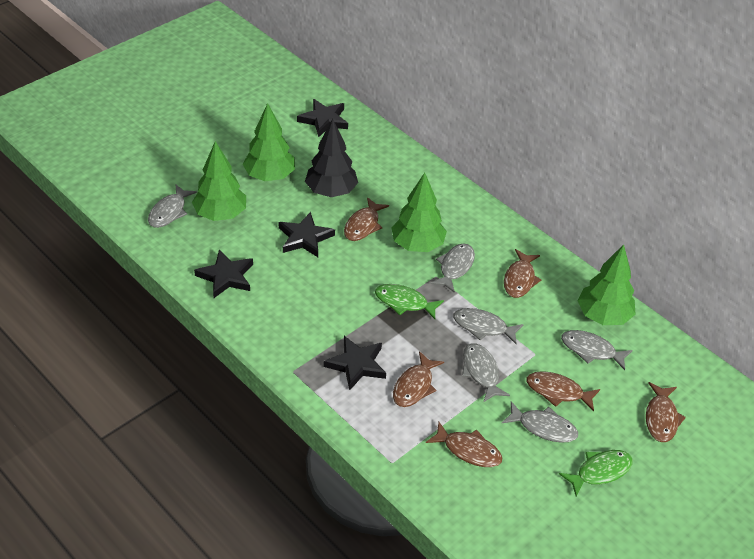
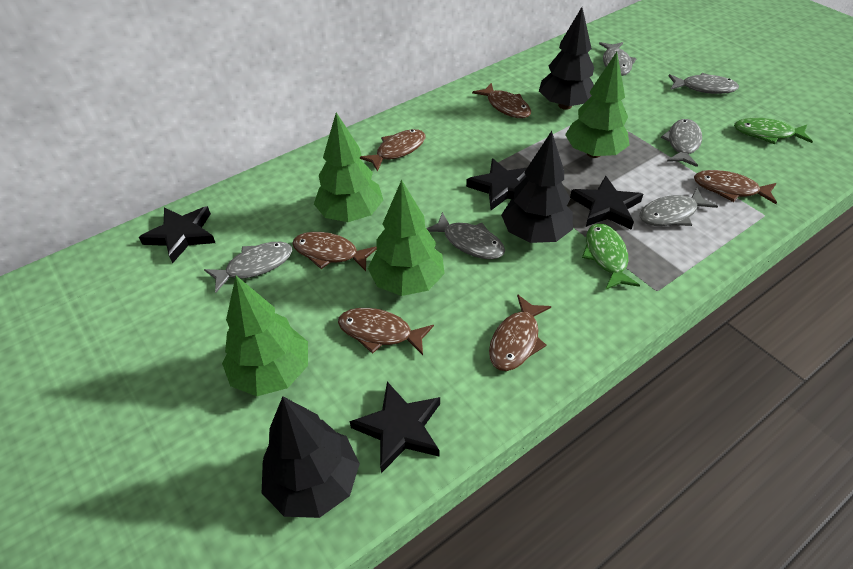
black tree: [305,119,358,197] = 1 -> [262,396,360,518] [501,131,573,243] [539,7,594,110] = 3

